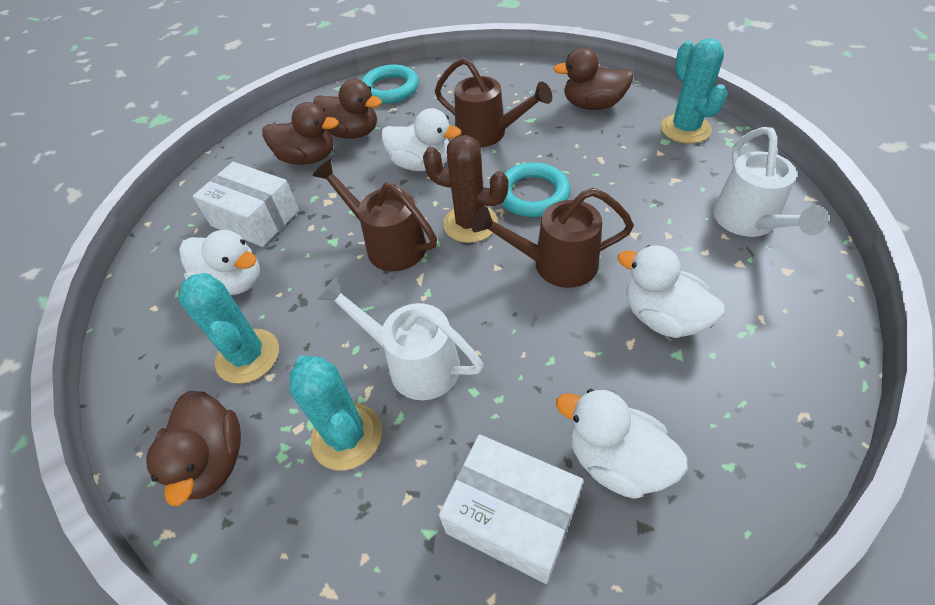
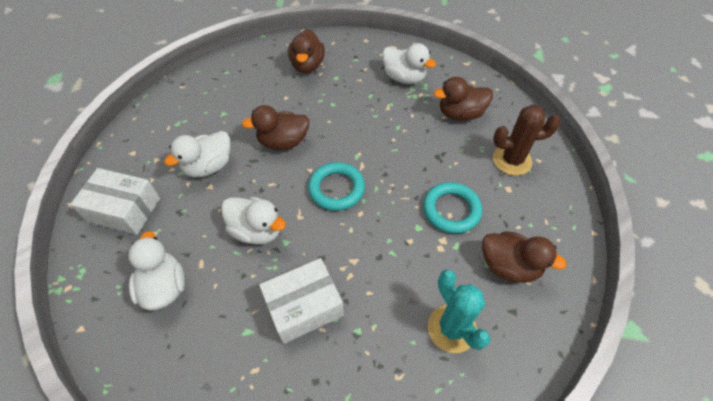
brown watering can: [312,159,437,271] [435,57,552,148] [472,188,634,288] = 3 -> none = 0
turquoise cactus: [178,273,279,384] [289,355,382,470] [661,38,727,143] = 3 -> [428,270,491,353] = 1
white watering can: [317,276,483,400] [713,127,829,237] = 2 -> none = 0

